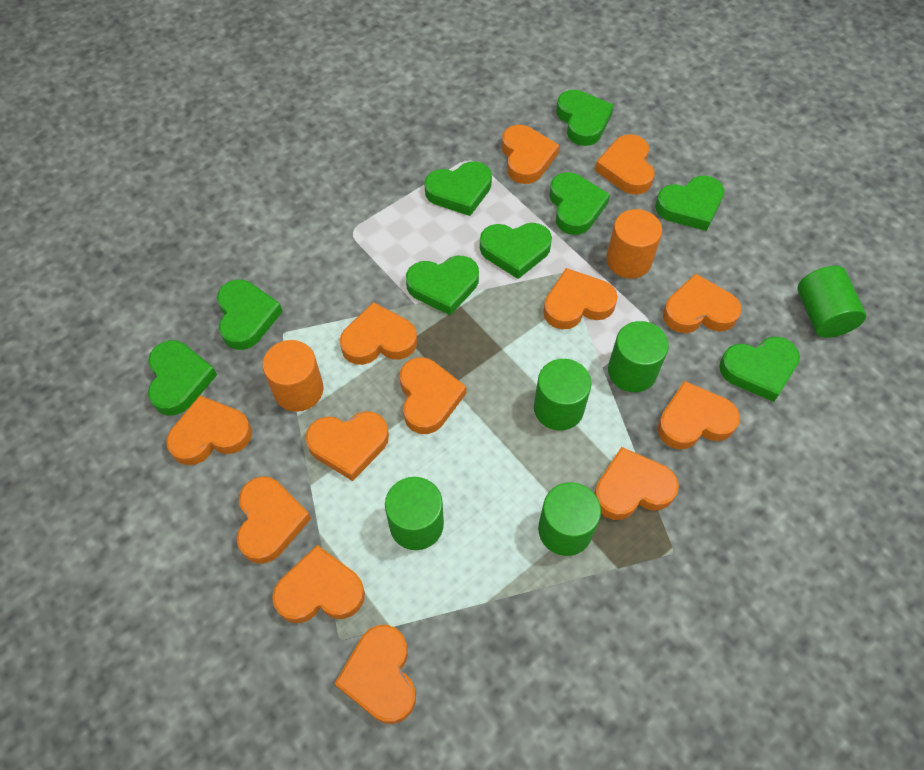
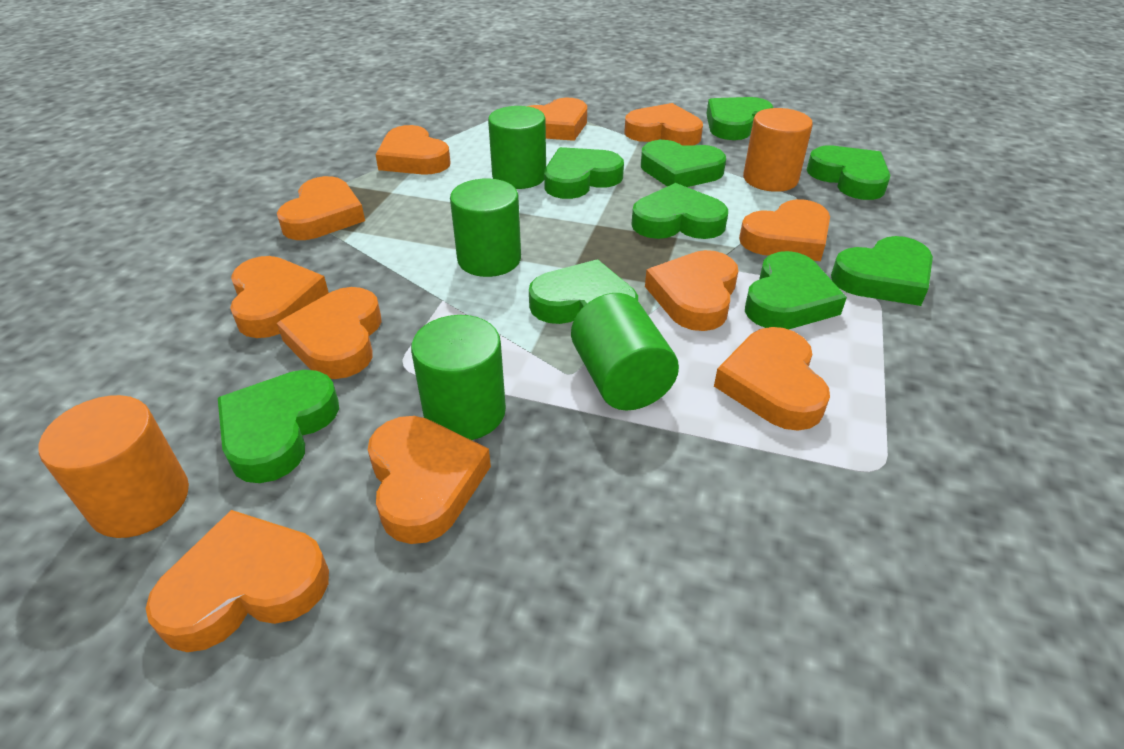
green cylinder: [385,477,444,550] [534,359,592,431] [538,482,601,556] [608,321,669,392] [797,266,866,338] = 5 -> [411,315,506,440] [450,179,521,277] [488,106,546,189] [571,293,679,410] = 4
orange heart: [166,395,252,465] [237,476,311,564] [272,545,365,623] [306,411,389,481] [334,625,416,724] [340,302,417,365] [400,357,466,434] [502,125,559,184] [543,268,618,329] [594,447,679,520] [595,134,655,195] [657,381,740,449] [663,274,741,333] = 13 -> [145,510,329,652] [230,256,329,338] [277,176,365,240] [277,287,382,379] [368,416,491,544] [376,125,451,175] [528,98,587,141] [624,103,703,146] [645,250,738,331] [714,327,830,431] [739,199,830,261] = 11

